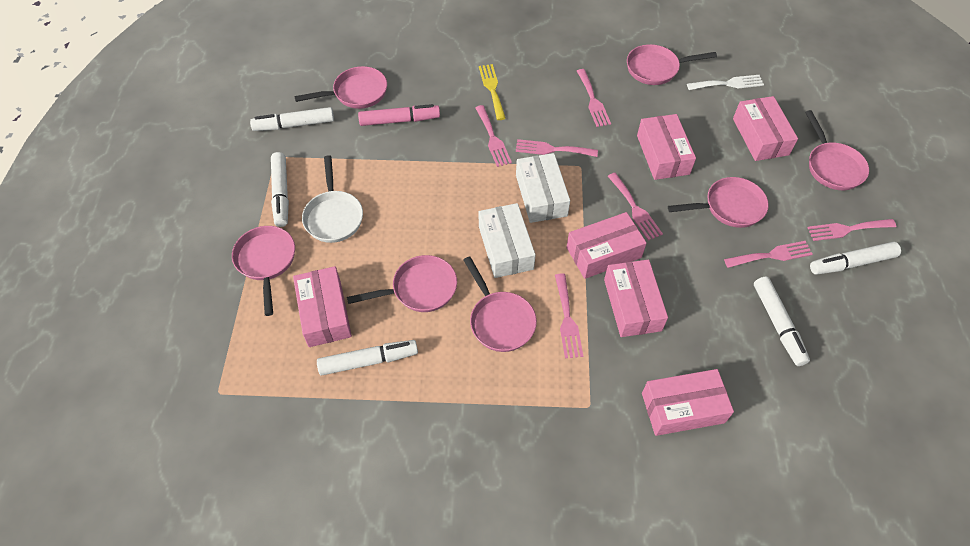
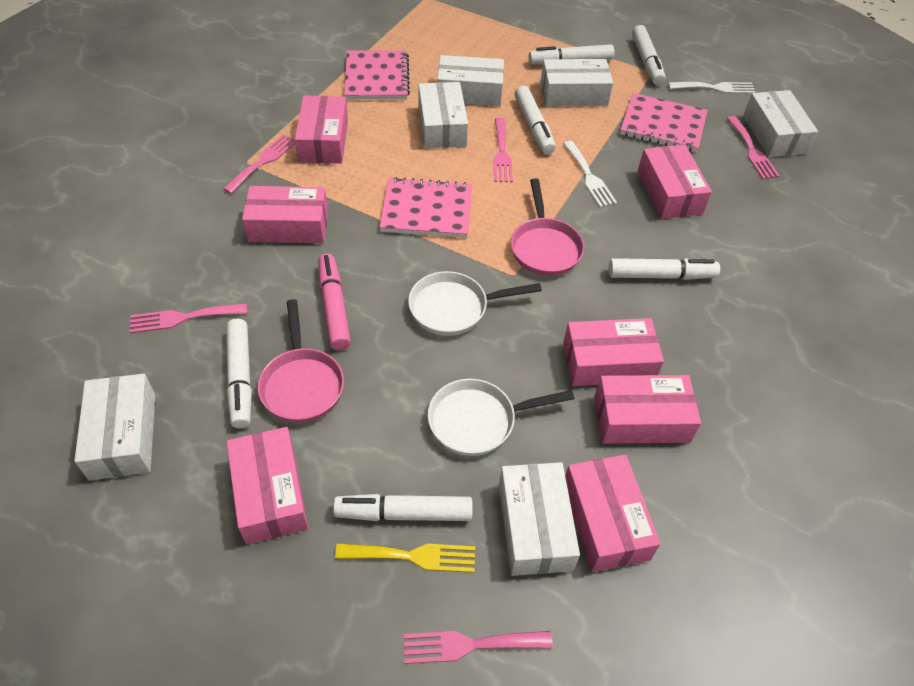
pink box: [293,266,352,347] [567,212,647,279] [604,260,668,337] [637,114,696,180] [642,369,734,436] [733,96,798,161] = 6 -> [226,427,308,545] [242,186,328,243] [295,96,348,164] [563,318,664,386] [565,455,661,572] [595,375,701,444] [638,144,712,219] = 7
pink fork: [475,105,512,167] [516,139,598,157] [555,274,583,358] [577,69,611,127] [608,173,663,241] [724,241,813,268] [807,219,896,241] = 7 -> [129,303,247,333] [223,134,295,194] [404,631,553,664] [493,118,513,182] [727,116,779,179] = 5
pink notebook: none = 0 -> [344,50,410,99] [379,177,472,238] [620,93,708,152] = 3
pink pan: [232,226,295,316] [294,66,387,109] [347,255,457,312] [464,256,537,352] [627,44,717,85] [668,177,769,228] [805,110,869,190] = 7 -> [258,299,344,423] [511,178,584,276] = 2
white box: [479,203,536,278] [516,153,570,223] = 2 -> [74,374,155,481] [418,82,468,149] [437,55,504,106] [499,462,580,576] [541,59,613,106] [743,90,818,157] = 6
white fork: [687,75,764,90] = 1 -> [563,141,617,208] [668,82,756,94] = 2
white marker: [250,107,334,131] [271,152,289,227] [317,340,418,376] [754,277,810,366] [810,242,901,275] = 5 -> [226,319,252,429] [333,494,473,521] [515,86,556,154] [529,44,614,65] [608,258,720,280] [632,25,666,85] = 6
white pan: [302,155,363,243] = 1 -> [408,271,542,336] [428,379,574,456] = 2

